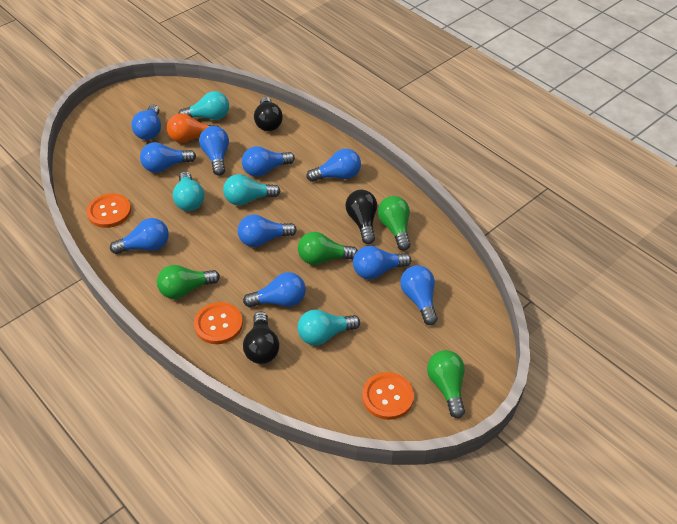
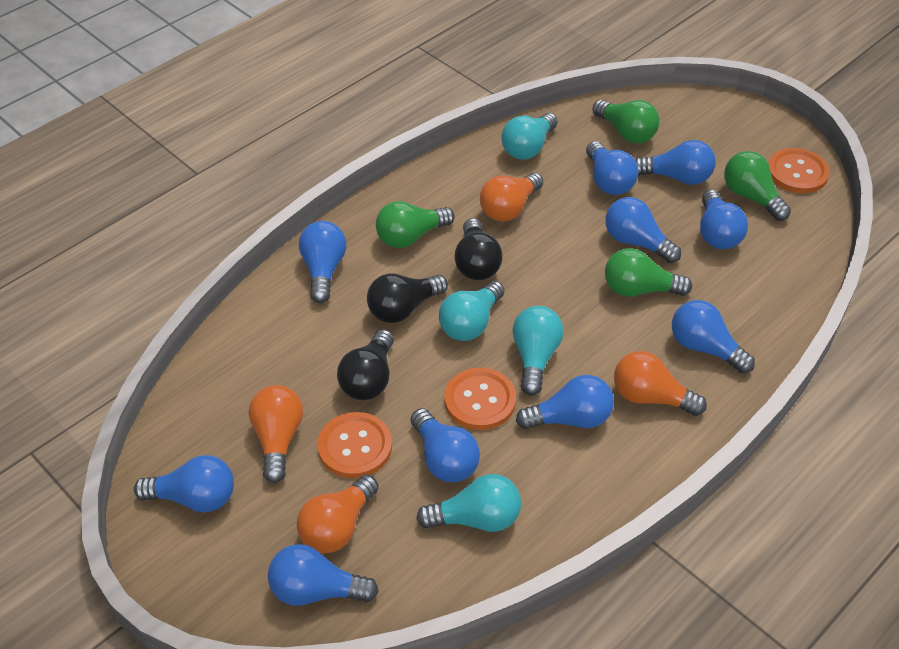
orange light bulb: [167,113,219,143] = 1 -> [249,385,303,483] [297,475,379,553] [480,172,543,221] [614,351,707,416] = 4

